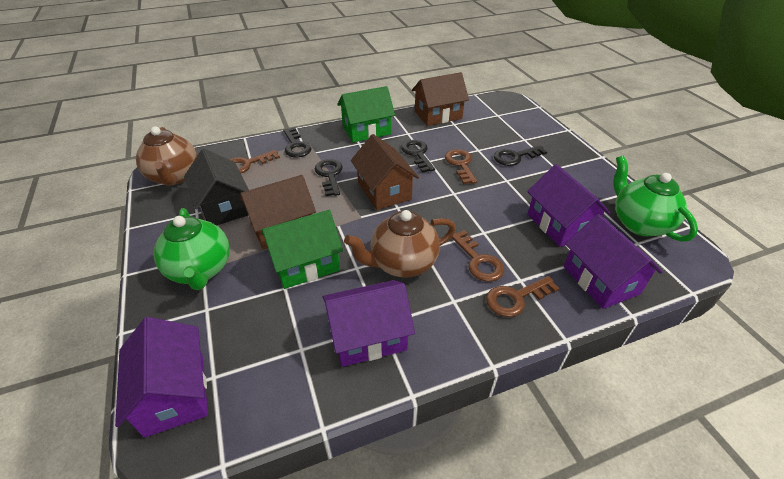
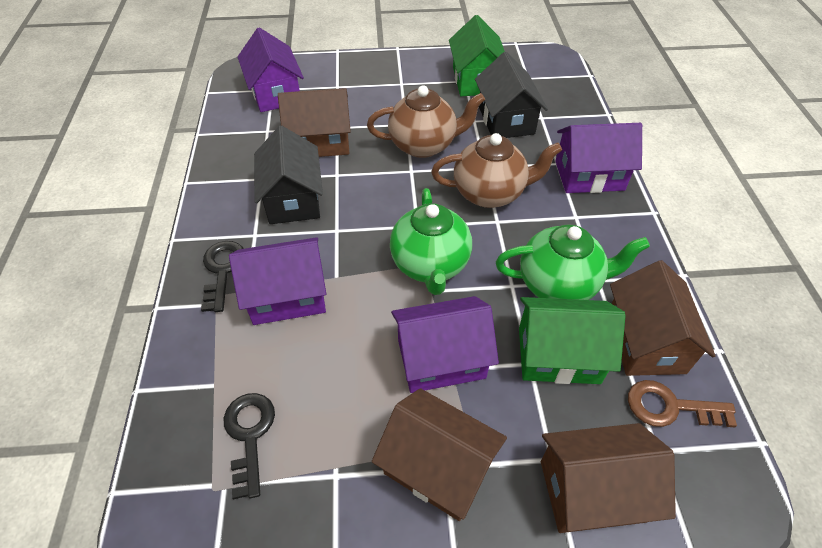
black house: [184,149,249,226] = 1 -> [254,126,323,224] [475,52,548,138] = 2
black key: [283,127,311,158] [315,159,343,196] [401,140,435,173] [494,145,547,166] = 4 -> [201,241,244,312] [224,393,275,499] = 2
brown house: [240,175,316,250] [351,134,419,210] [412,72,469,126] = 3 -> [278,88,351,157] [372,388,507,521] [541,423,676,533] [610,260,715,376] = 4
brown key: [229,150,280,173] [445,149,477,184] [451,230,504,282] [486,276,559,317] = 4 -> [628,380,737,427] = 1

